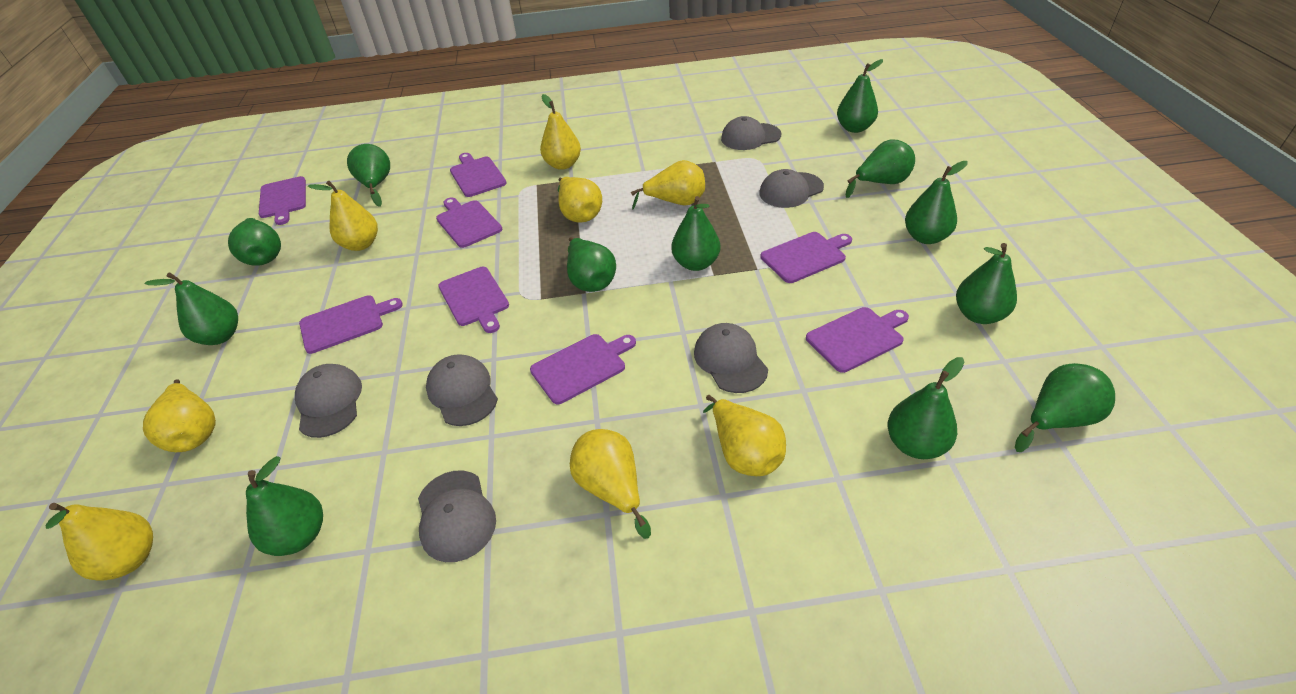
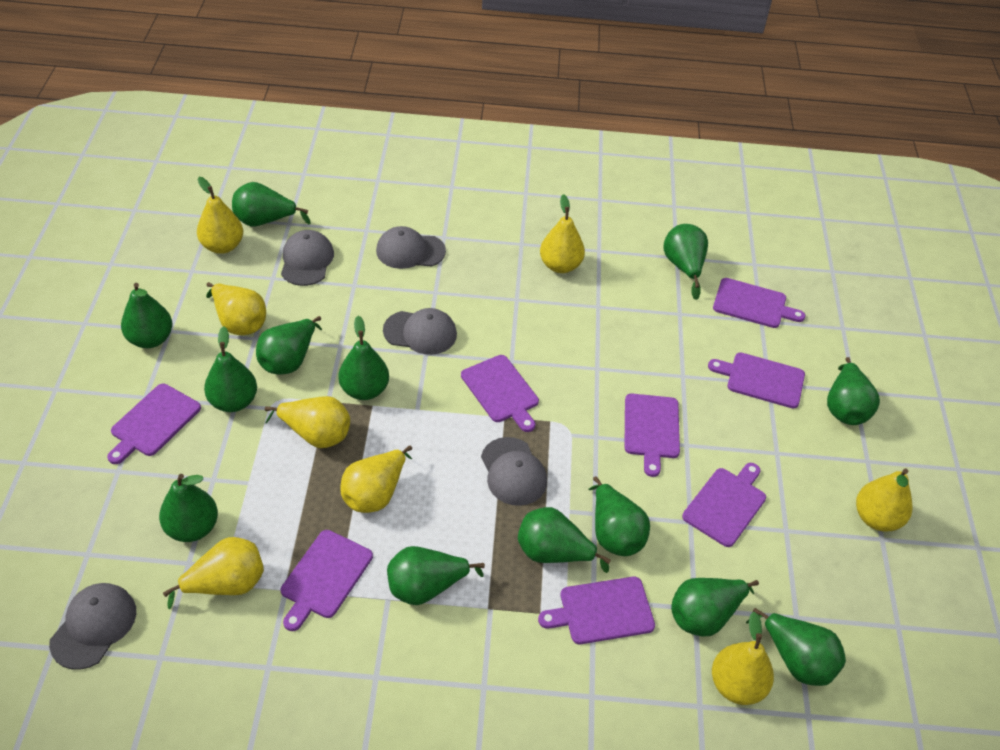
green pear: [144,272,238,345] [228,218,281,266] [246,456,323,556] [347,144,390,207] [567,237,616,292] [671,196,720,271] [837,59,883,133] [846,139,915,198] [887,357,964,459] [905,161,968,244] [956,243,1017,324] [1015,363,1115,452] = 12 -> [121,283,172,348] [159,474,218,542] [204,326,257,412] [232,182,311,227] [256,316,322,374] [338,316,389,400] [387,546,485,605] [518,507,611,573] [588,476,650,556] [663,224,708,300] [671,578,759,636] [746,608,846,686] [827,357,880,425] = 13
grey cap: [295,364,362,438] [418,471,496,562] [426,354,498,426] [694,323,768,393] [721,116,781,150] [759,169,824,208] = 6 -> [49,583,136,670] [281,230,334,286] [376,226,446,269] [383,308,457,355] [481,437,547,506] = 5

